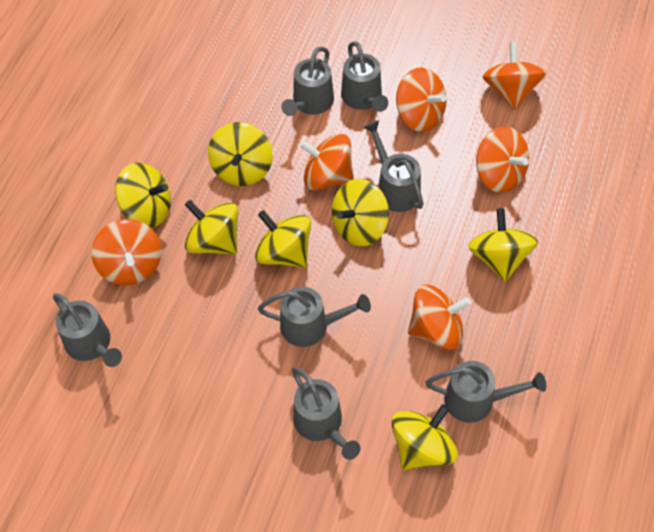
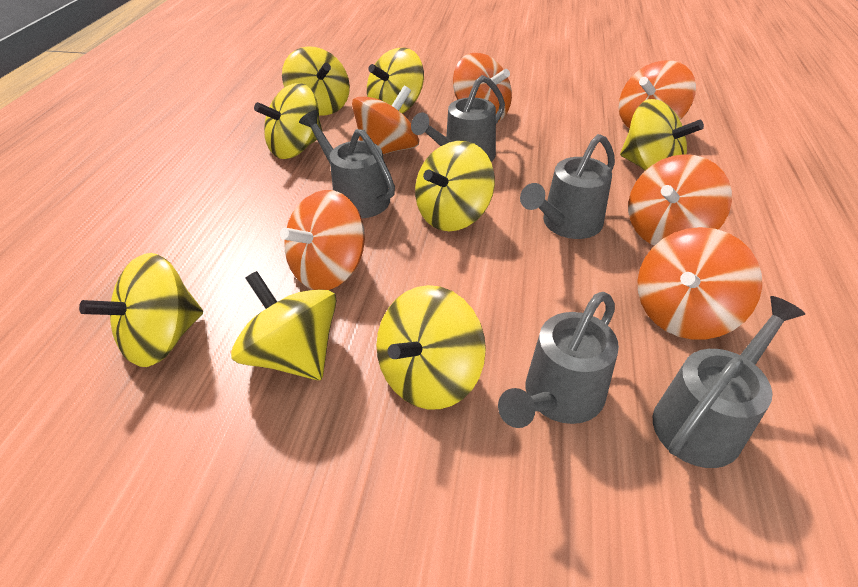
grey watering can: [53,293,122,367] [258,287,371,347] [281,47,334,116] [292,367,360,460] [341,41,388,112] [364,120,424,212] [425,361,546,423] = 7 -> [299,110,395,219] [411,75,505,162] [498,292,619,428] [520,134,615,239] [653,296,805,468] = 5
yellow spinning top: [115,163,171,228] [185,200,238,255] [208,122,273,186] [255,210,311,268] [332,179,389,247] [391,404,458,470] [468,208,538,281] = 7 -> [79,253,203,367] [231,271,337,380] [254,83,322,159] [282,46,350,115] [367,47,424,114] [376,285,486,409] [415,141,495,231] [620,99,704,171] = 8

